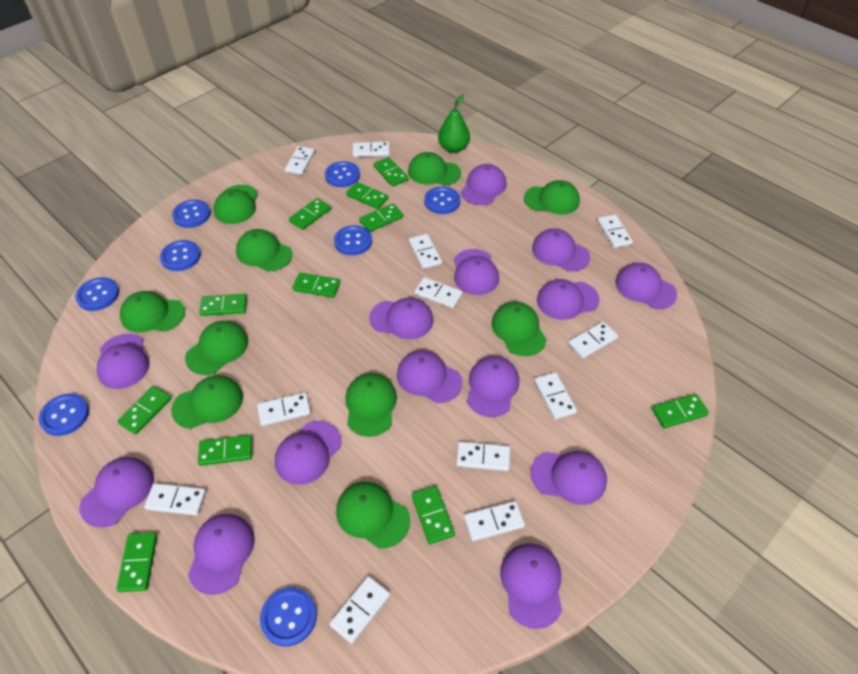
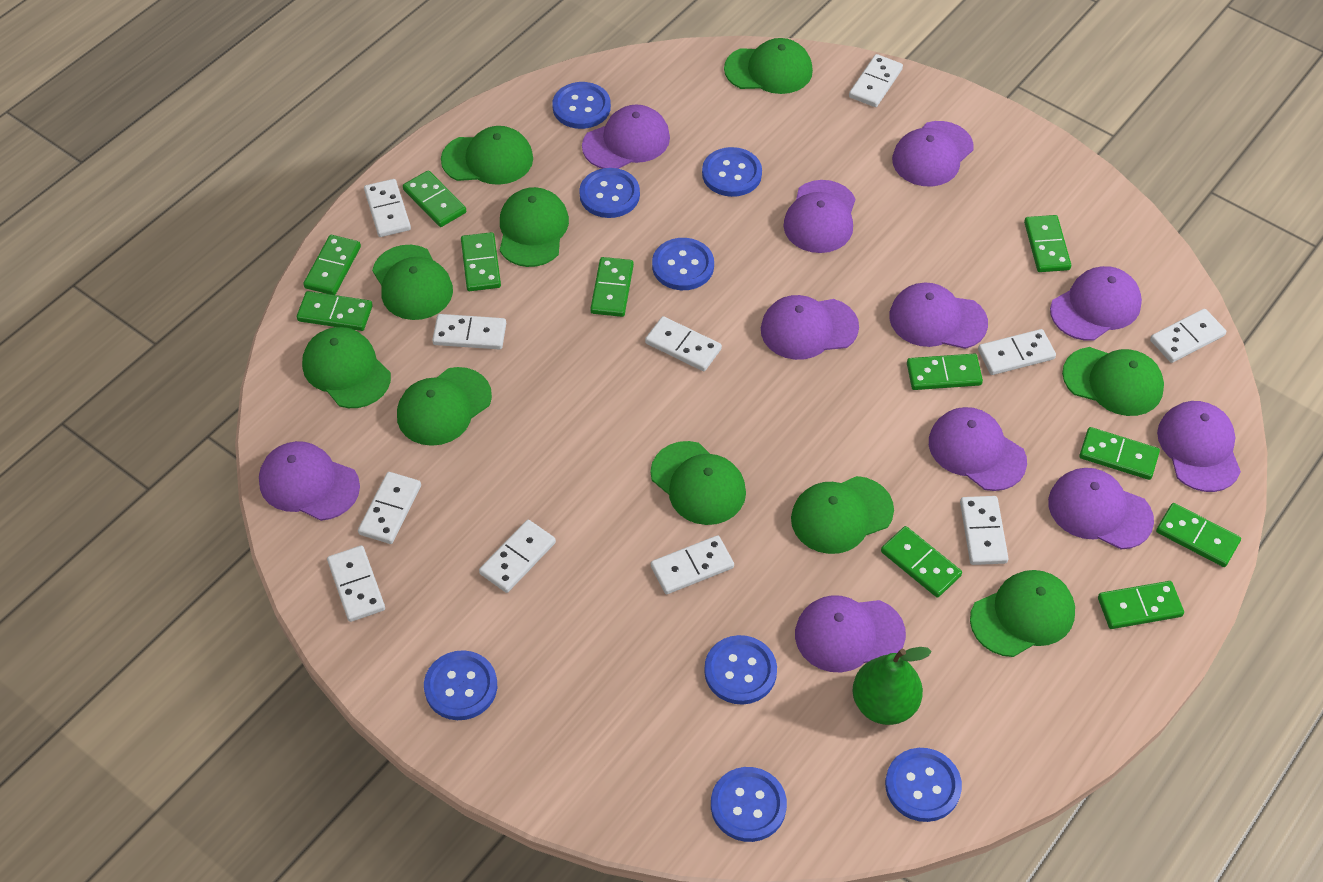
purple cap: [79,457,154,528] [96,334,150,389] [188,514,255,595] [275,421,342,485] [369,297,433,339] [397,350,463,403] [454,249,499,295] [461,164,507,205] [467,356,519,417] [500,543,562,629] [531,451,607,505] [532,228,590,272] [537,279,600,320] [615,263,677,309] = 14 -> [259,441,360,521] [582,104,670,169] [761,295,859,360] [783,180,856,253] [795,595,906,672] [889,283,988,349] [892,121,974,187] [929,407,1027,491] [1048,468,1154,550] [1050,266,1142,341] [1157,401,1241,492] = 11
white domino: [144,483,206,516] [257,392,311,426] [285,146,315,175] [329,576,390,644] [353,141,390,157] [409,234,442,269] [414,277,463,308] [456,441,510,471] [464,501,525,541] [534,372,577,420] [568,321,618,359] [597,214,633,248] = 12 -> [327,545,385,622] [358,472,421,544] [364,179,411,237] [432,314,506,350] [479,520,556,593] [645,316,722,371] [651,535,734,594] [849,54,903,107] [960,496,1009,565] [978,329,1056,375] [1150,309,1226,363] = 11

